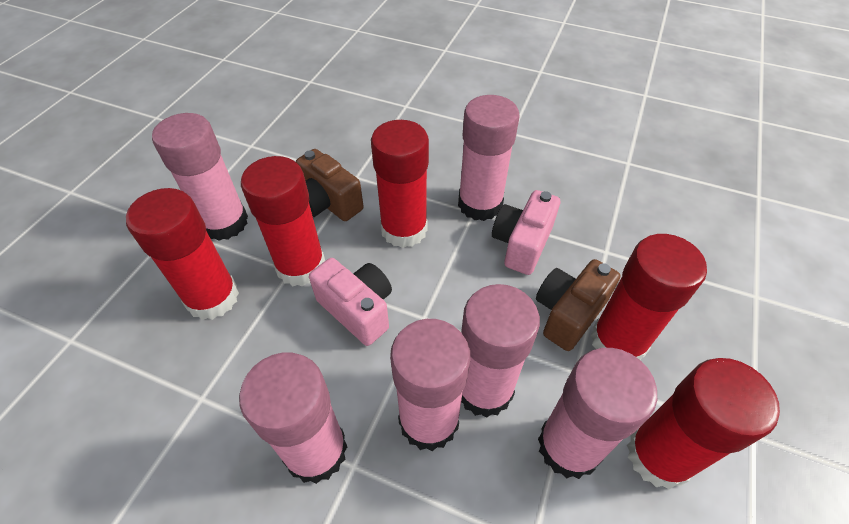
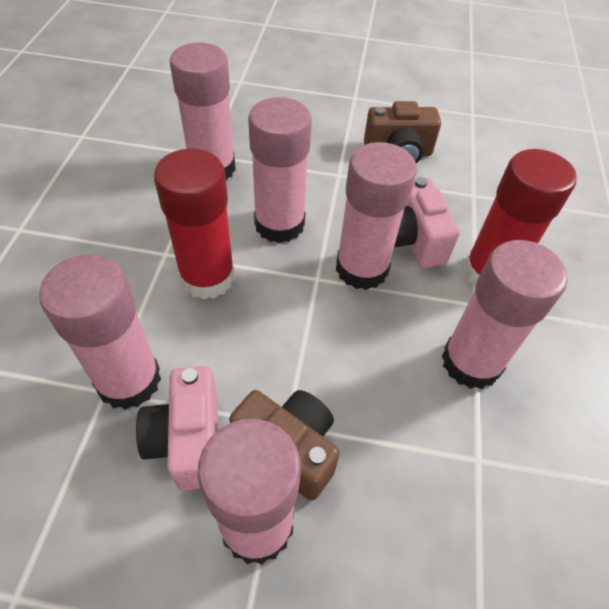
red glue stick: [126,188,239,320] [241,156,325,287] [371,120,429,248] [591,234,707,360] [627,358,780,489] = 5 -> [154,148,235,300] [464,149,577,289] = 2

